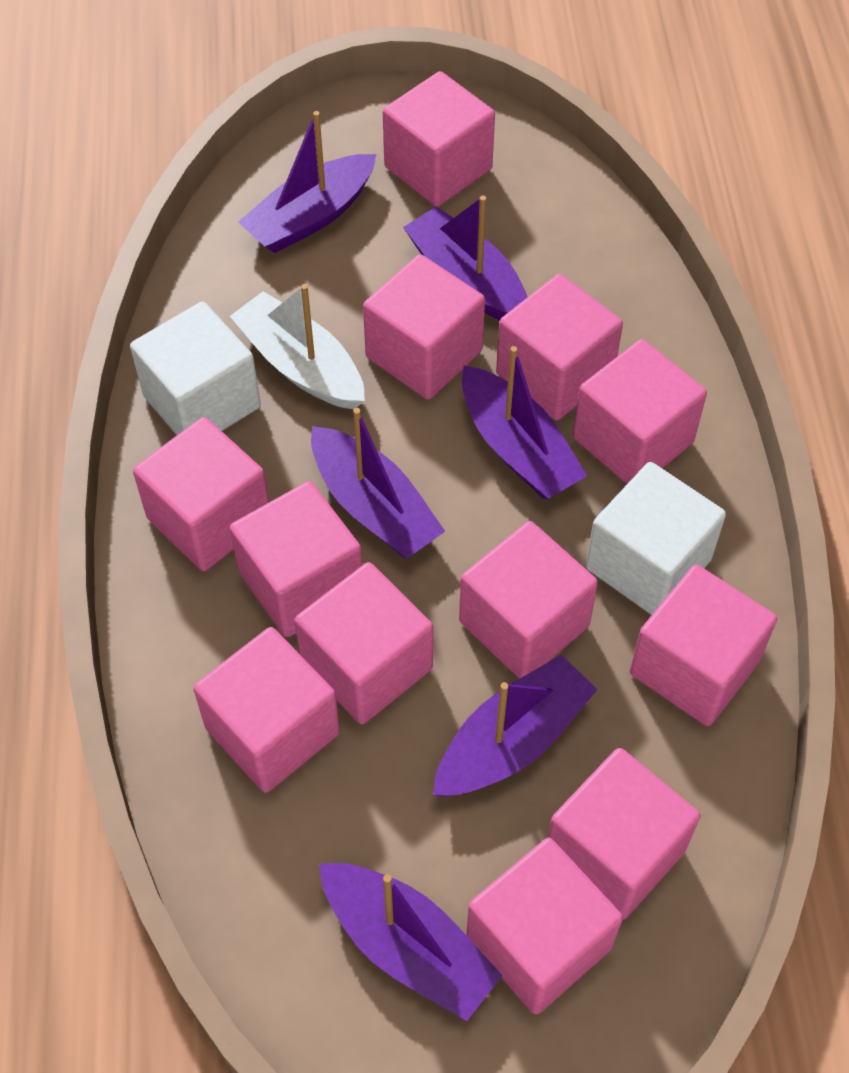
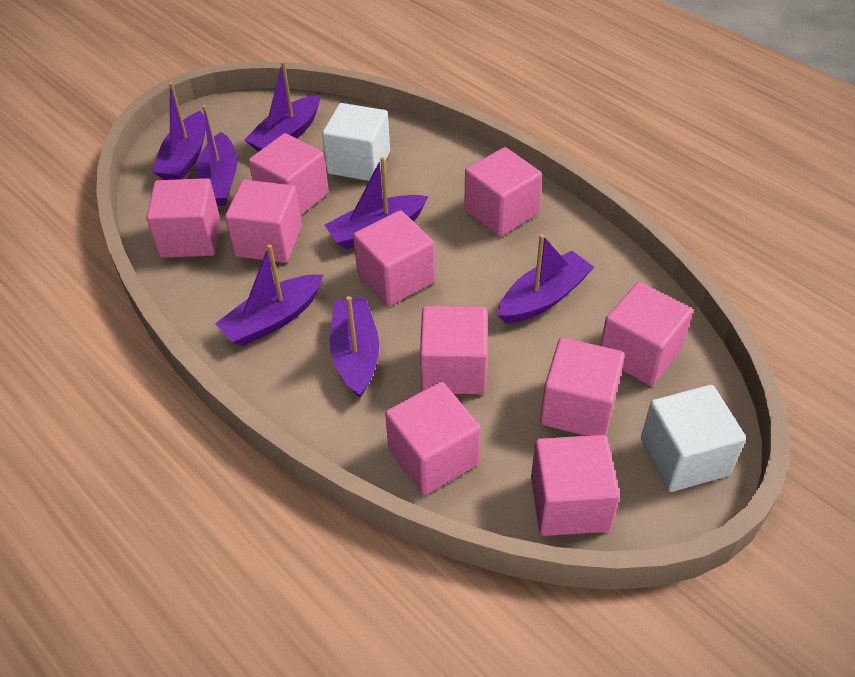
pink cube: [133,417,269,571] [193,627,340,793] [229,481,362,637] [294,562,433,724] [363,254,485,400] [383,71,495,207] [459,521,598,679] [466,838,623,1014] [496,274,623,420] [548,748,701,920] [573,339,707,484] [630,564,777,726] = 12 -> [146,178,220,258] [225,180,302,263] [248,133,329,216] [353,210,435,306] [385,382,481,495] [420,306,487,394] [464,147,542,237] [531,435,620,536] [540,338,625,436] [600,282,693,386] = 10
purple boat: [238,111,376,253] [311,408,445,558] [319,863,503,1021] [403,195,527,320] [433,655,598,796] [462,346,587,499] = 6 -> [152,82,206,180] [196,105,237,206] [215,244,323,346] [244,61,320,152] [325,157,429,250] [330,296,379,398] [498,234,594,324] = 7
white boat: [230,284,365,409] = 1 -> none = 0

